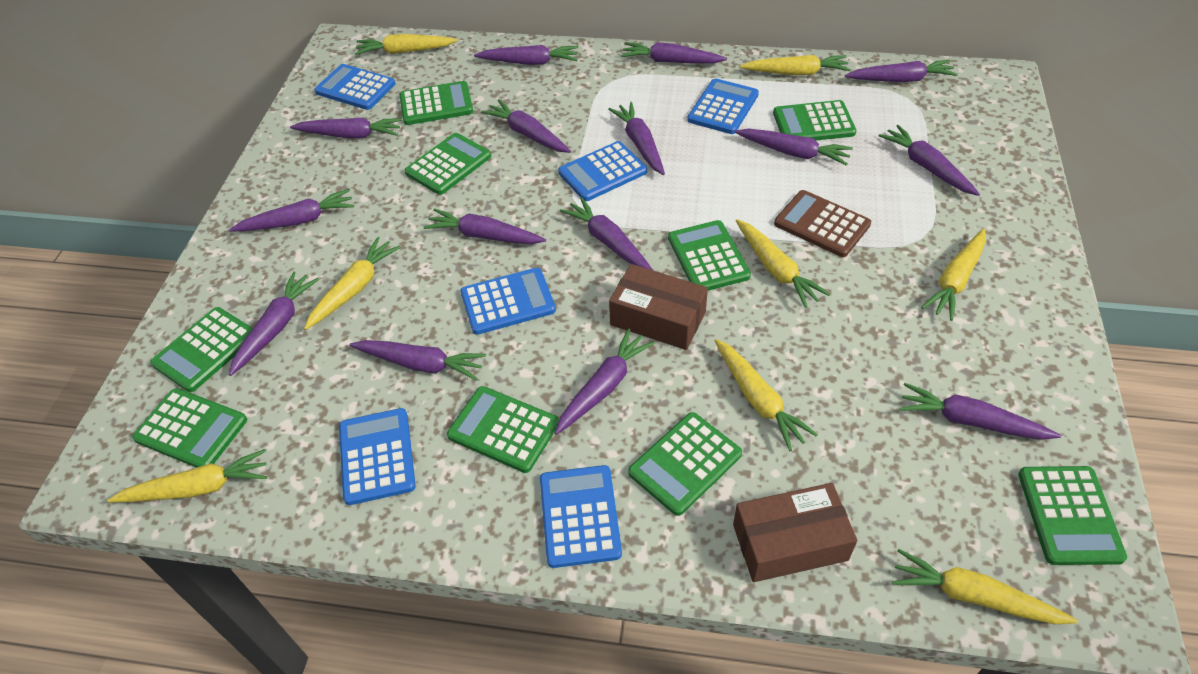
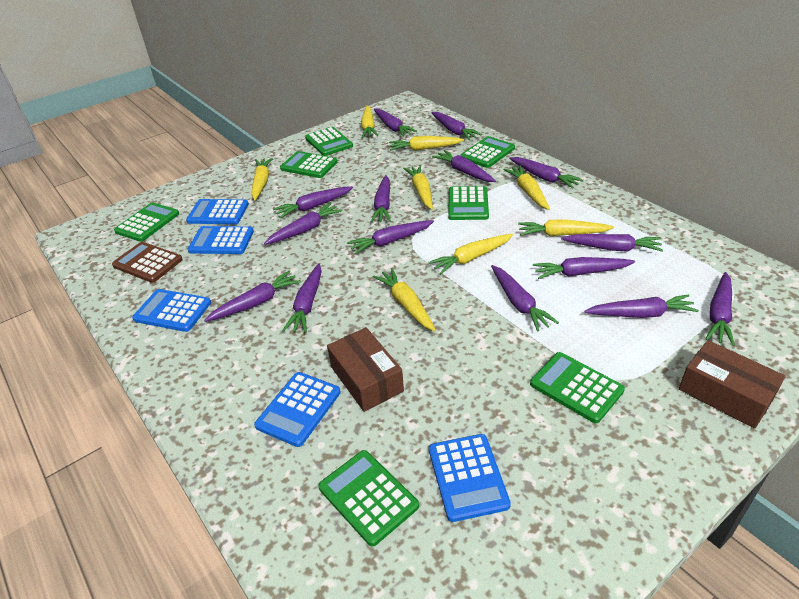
blue calculator: [314,64,395,110] [339,408,416,505] [460,268,556,335] [540,465,622,568] [558,141,647,201] [687,78,759,134] = 6 -> [132,289,211,332] [186,199,249,224] [188,226,254,254] [254,372,341,447] [429,434,511,522] = 5
green calculator: [132,388,247,468] [150,307,253,392] [400,81,473,125] [405,133,491,195] [447,386,559,473] [628,412,742,516] [668,220,751,291] [773,100,857,140] [1018,466,1127,565] = 9 -> [114,202,179,242] [280,151,338,178] [305,127,353,156] [318,450,419,547] [448,186,489,220] [460,136,515,168] [530,352,625,423] = 7

